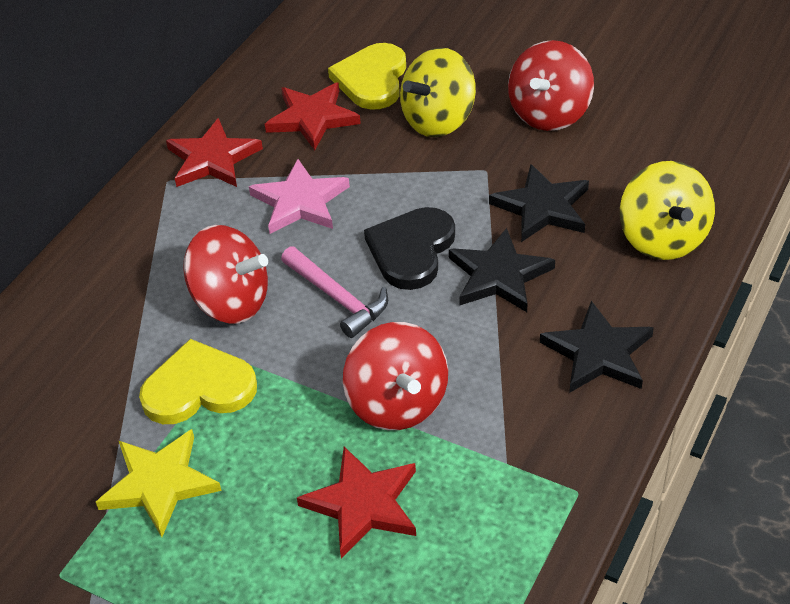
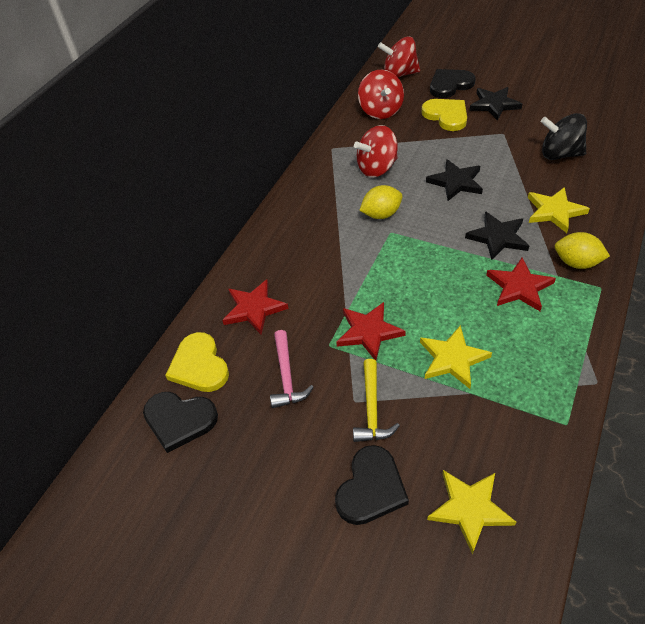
black heart: [364,207,455,290] = 1 -> [143,392,218,453] [335,445,409,525] [430,69,476,98] = 3
black spinning top: none = 0 -> [541,113,587,160] = 1
pink star: [249,159,350,234] = 1 -> none = 0
yellow hammer: none = 0 -> [353,359,400,442] = 1
yellow lemon: none = 0 -> [359,185,403,219] [555,232,610,269] = 2
yellow spinning top: [400,48,476,137] [620,161,715,260] = 2 -> none = 0
yellow star: [96,429,221,537] = 1 -> [420,325,492,389] [427,470,516,554] [528,187,590,233] = 3

